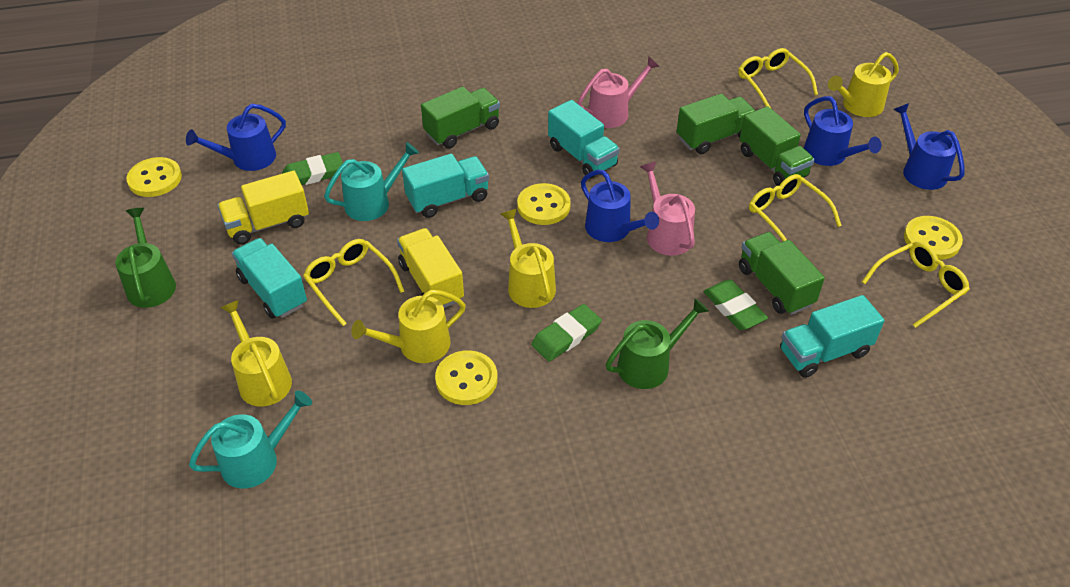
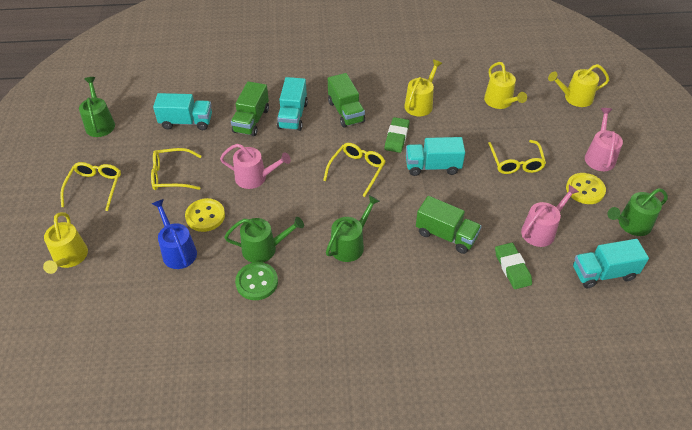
blue watering can: [186,104,286,171] [581,170,659,242] [804,96,881,166] [893,103,965,190] = 4 -> [152,199,197,269] = 1
green button: none = 0 -> [235,262,278,300] = 1
green eraser: [282,152,343,185] [531,304,602,362] [703,280,768,330] = 3 -> [384,117,410,153] [495,243,532,289] = 2
green truck: [421,87,500,149] [677,94,755,154] [739,232,825,315] [740,106,815,186] = 4 -> [231,81,269,136] [328,73,365,128] [416,196,482,254] = 3
green watering can: [115,208,176,308] [606,298,709,389] = 2 -> [79,77,115,137] [224,217,304,263] [326,195,380,262] [607,188,668,236] = 4
pink watering can: [577,57,660,128] [640,162,695,256] = 2 -> [220,144,291,189] [521,185,579,247] [585,108,623,171] = 3
turquoise watering can: [189,390,312,489] [324,142,419,221] = 2 -> none = 0
yellow button: [126,157,182,197] [435,350,498,405] [517,183,570,225] [904,216,963,260] = 4 -> [185,198,225,232] [566,173,606,204] = 2
yellow truck: [218,171,309,245] [397,228,464,308] = 2 -> none = 0

